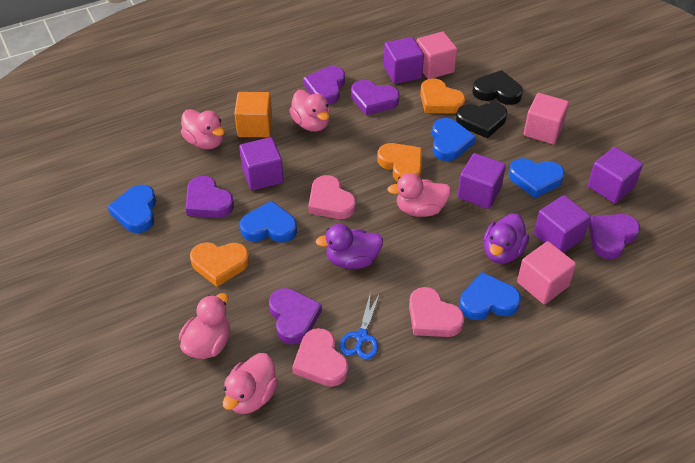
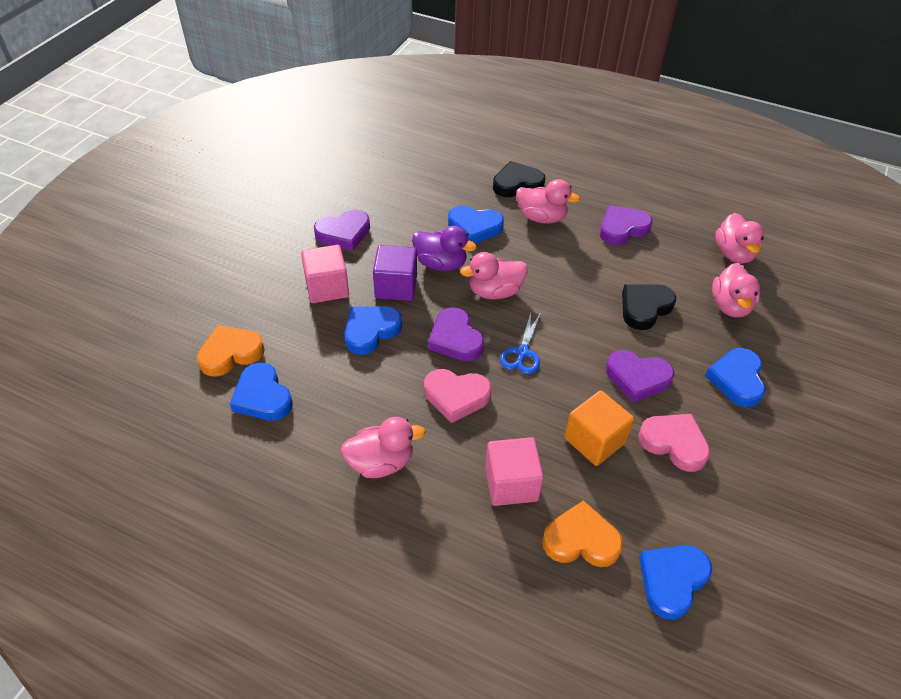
orange heart: [190,242,250,287] [377,143,422,182] [420,78,466,114] = 3 -> [197,325,265,377] [542,500,623,567] = 2
pink cube: [416,32,457,79] [517,241,576,304] [524,93,569,145] = 3 -> [301,245,349,303] [485,437,544,506] = 2
pink heart: [292,328,349,387] [308,175,356,219] [409,287,464,337] = 3 -> [424,369,492,423] [638,414,710,472] = 2
purple cube: [239,137,284,191] [384,37,424,84] [458,153,506,209] [534,195,591,253] [588,147,643,204] = 5 -> [373,245,417,301] = 1
purple duck: [316,224,383,269] [484,213,529,264] = 2 -> [412,226,477,271] = 1
purple heart: [186,176,234,218] [269,288,322,344] [303,66,345,105] [351,80,400,115] [588,214,640,259] = 5 -> [314,210,370,251] [428,307,484,361] [600,205,653,245] [606,350,674,403] = 4

